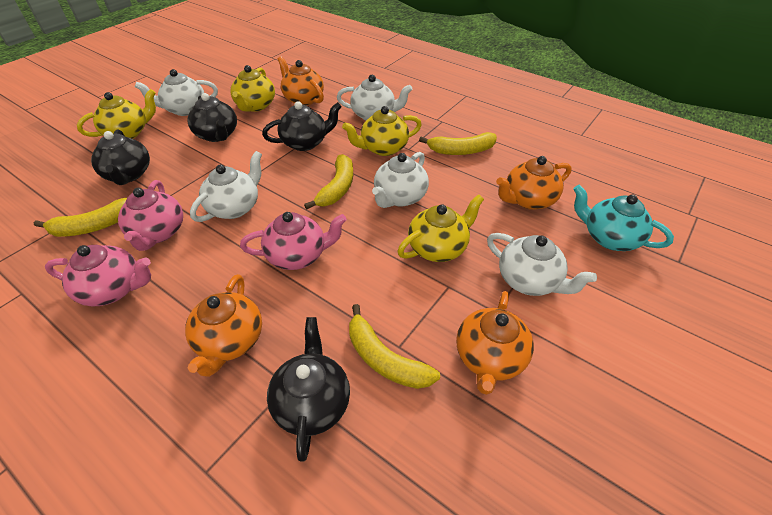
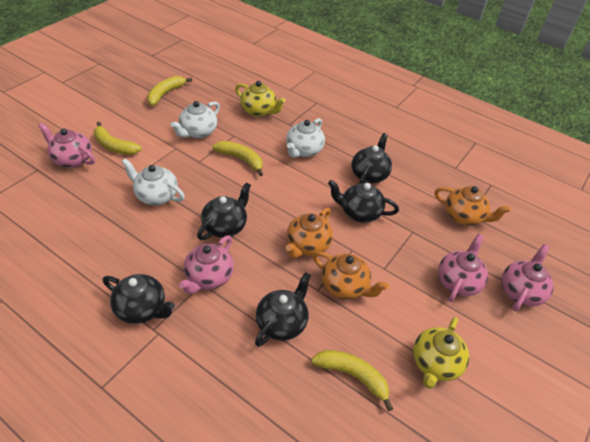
black teapot: [91,129,150,185] [188,93,237,142] [262,101,342,151] [267,317,350,461] = 4 -> [103,274,175,324] [197,182,251,240] [255,272,311,347] [328,180,399,223] [352,133,392,184] = 5
orange teapot: [185,274,262,377] [278,56,324,106] [456,291,534,395] [496,156,571,210] = 4 -> [286,208,333,258] [313,252,389,299] [434,186,511,226] = 3
pink teapot: [45,245,151,306] [118,180,183,251] [240,212,347,270] = 3 -> [38,123,95,168] [179,235,234,294] [438,234,488,302] [502,244,554,311] = 4
turquoise teapot: [573,185,674,251] = 1 -> none = 0
white teapot: [135,69,218,116] [190,151,262,222] [337,75,413,120] [372,152,429,208] [487,233,597,296] = 5 -> [122,158,185,205] [171,101,220,138] [286,118,325,158] = 3
yellow teapot: [77,89,156,139] [230,65,275,112] [342,106,422,156] [397,194,484,262] = 4 -> [235,81,286,117] [413,317,469,389] = 2

